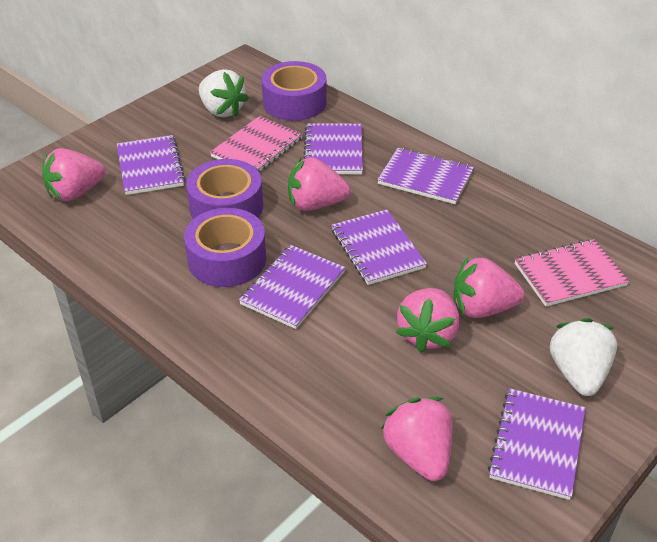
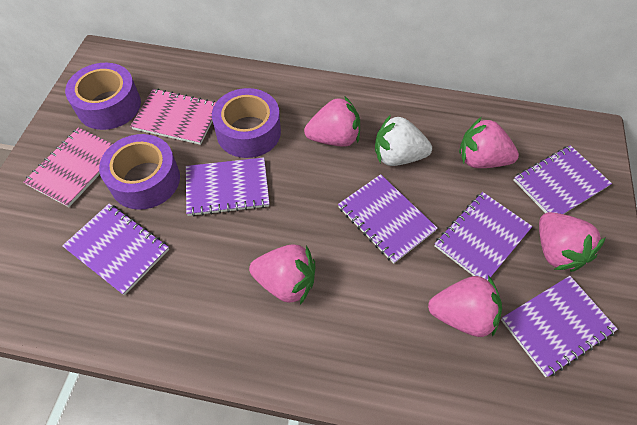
white strawberry: [199,69,249,117] [550,318,617,396] = 2 -> [375,115,432,166] = 1

